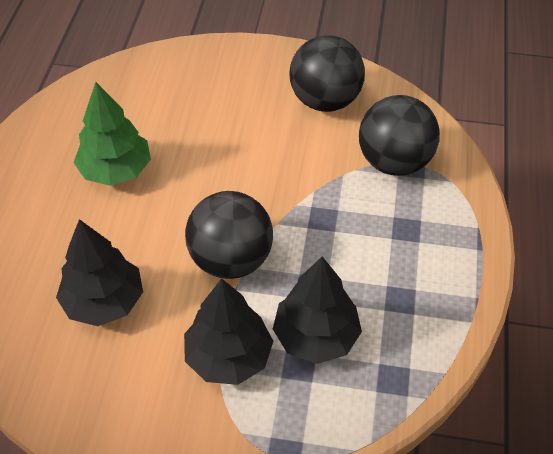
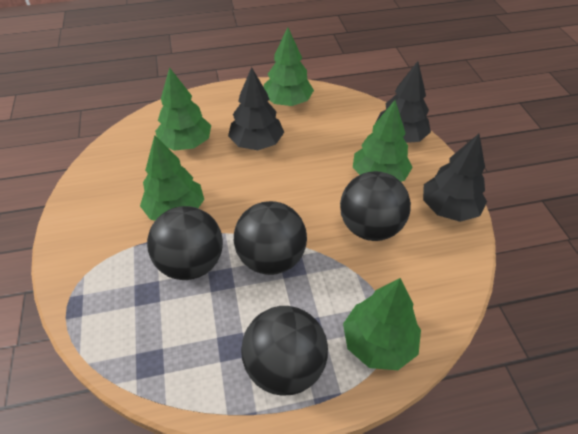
black ball: [185,191,273,279] [289,35,365,112] [359,95,440,176] = 3 -> [147,206,223,280] [234,201,307,275] [241,306,328,396] [340,171,411,241] = 4
green tree: [74,82,151,186] = 1 -> [140,135,204,220] [155,67,211,151] [264,27,314,106] [343,278,421,370] [353,100,413,182] = 5

